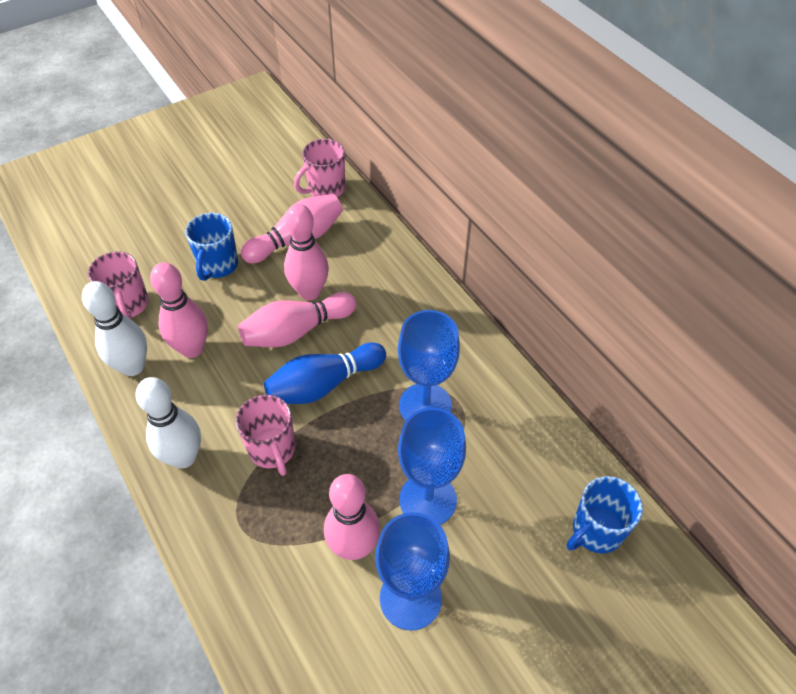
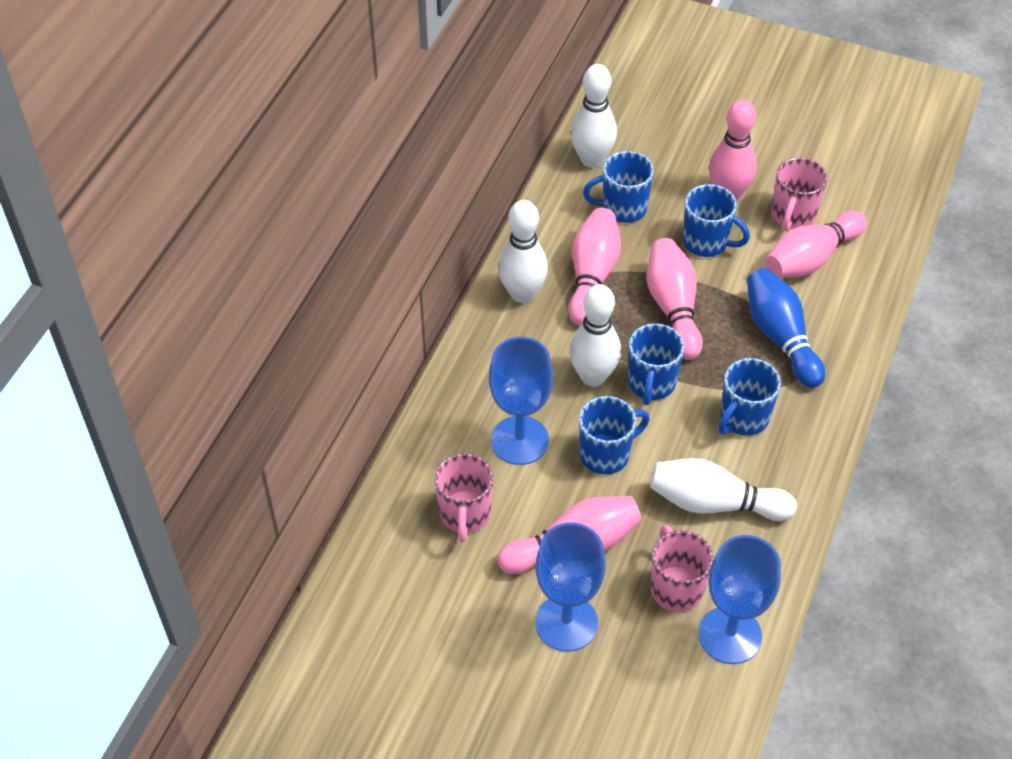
blue mug: [185,213,238,281] [567,476,643,554] = 2 -> [579,396,650,475] [583,151,654,223] [628,323,684,405] [683,184,750,257] [718,358,781,436] = 5
white bowling pin: [82,281,147,376] [135,377,201,468] = 2 -> [498,200,548,303] [569,284,621,387] [571,64,617,168] [650,458,797,521] = 4

